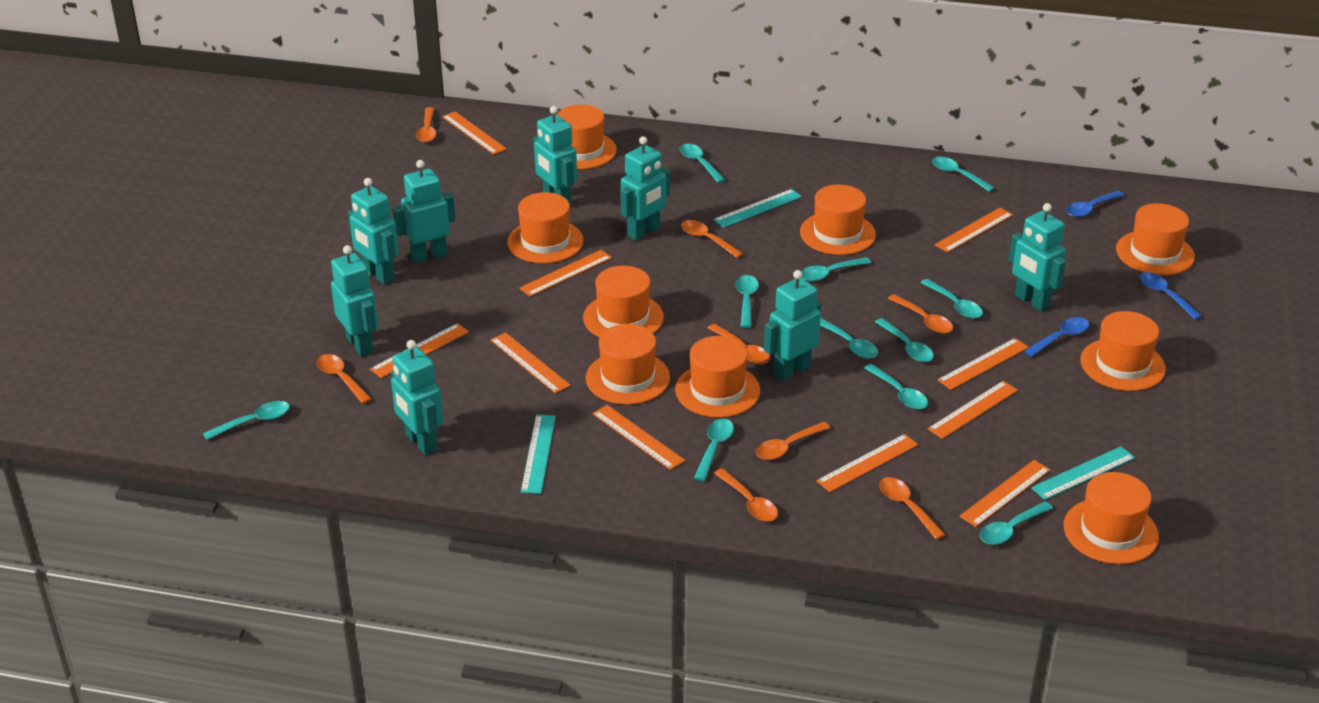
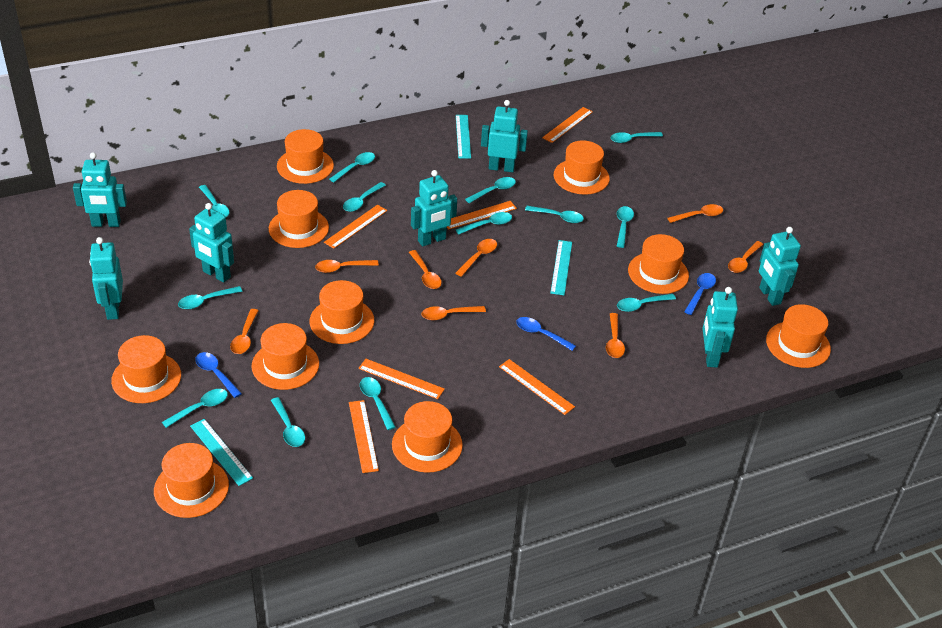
orange hat: [507,192,584,263] [557,105,617,169] [583,266,664,338] [586,324,670,405] [675,336,760,418] [800,184,876,255] [1064,472,1159,564] [1080,311,1166,391] [1116,203,1195,275] = 9 -> [111,335,181,403] [154,443,229,518] [252,323,319,390] [269,190,329,248] [277,129,334,184] [310,280,374,344] [392,401,463,473] [554,140,610,195] [628,234,689,294] [766,304,831,368] = 10
orange ruler: [370,323,469,378] [442,111,507,155] [490,332,571,393] [519,250,612,296] [592,405,685,470] [816,434,918,492] [928,381,1018,439] [935,208,1013,252] [938,338,1029,390] [959,460,1050,527] = 10 -> [324,205,387,249] [349,400,379,473] [358,359,445,399] [447,201,517,229] [499,359,575,415] [542,107,593,143] = 6
turquoise robot: [331,245,378,356] [348,178,399,284] [391,340,443,455] [392,160,456,263] [533,106,577,206] [620,136,670,241] [764,270,821,381] [1009,203,1066,311] = 8 -> [73,152,127,227] [89,237,123,320] [189,203,234,283] [411,170,457,247] [481,100,528,172] [702,287,738,368] [759,227,801,306] = 7
turquoise spoon: [203,401,290,440] [680,144,725,183] [694,419,734,481] [735,275,759,328] [801,257,871,282] [820,318,878,359] [864,364,928,409] [875,318,934,362] [921,279,983,319] [932,157,995,192] [979,501,1053,545] = 11 -> [162,389,228,428] [178,286,242,309] [199,185,229,217] [271,397,305,447] [329,152,375,182] [343,182,386,212] [360,377,396,430] [456,212,512,235] [465,177,516,203] [525,206,584,223] [610,132,663,143] [617,206,634,248] [617,294,676,312] = 13

